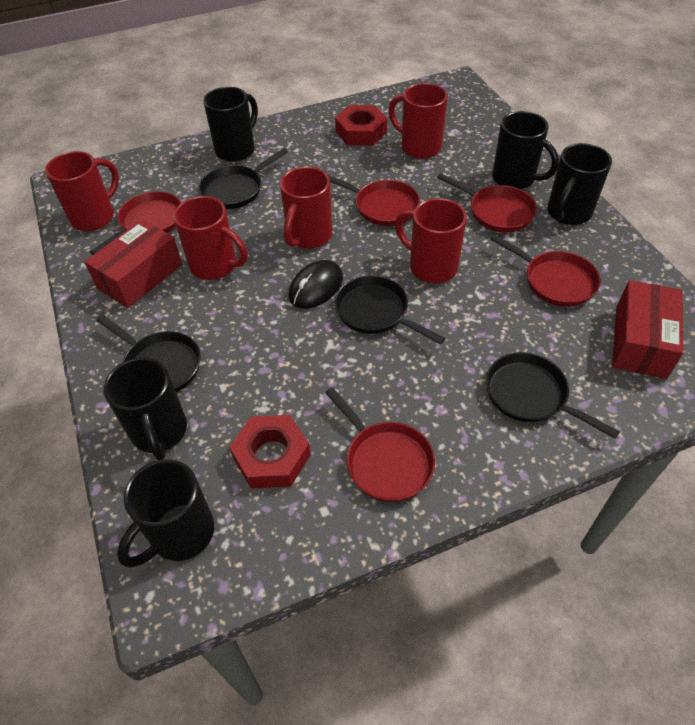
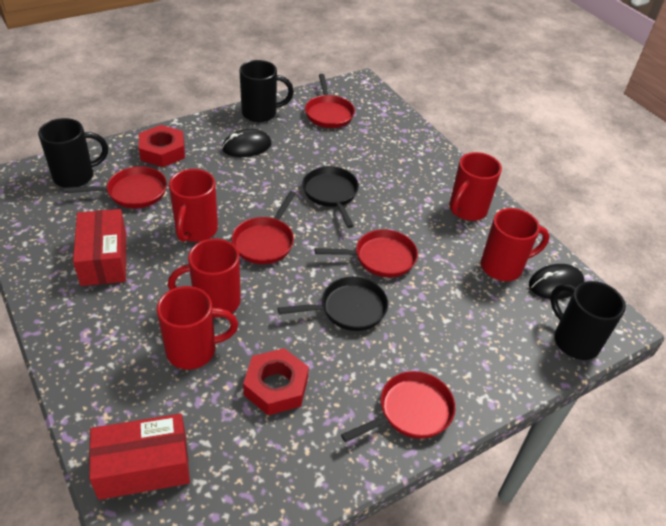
black mouse: [289,260,343,309] = 1 -> [222,129,272,157] [529,264,584,299] = 2
black mug: [104,357,187,460] [117,459,214,568] [203,87,258,162] [492,111,559,189] [547,143,612,225] = 5 -> [38,118,108,188] [239,60,294,122] [550,281,626,360] = 3
black pan: [96,315,201,392] [199,148,288,209] [335,275,445,345] [486,352,620,439] = 4 -> [278,277,388,331] [302,166,359,228] = 2

